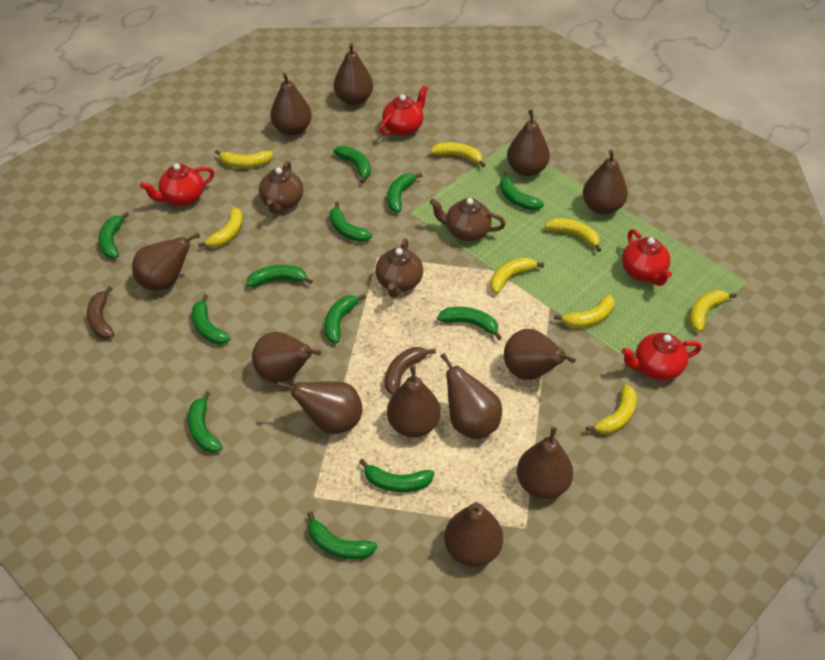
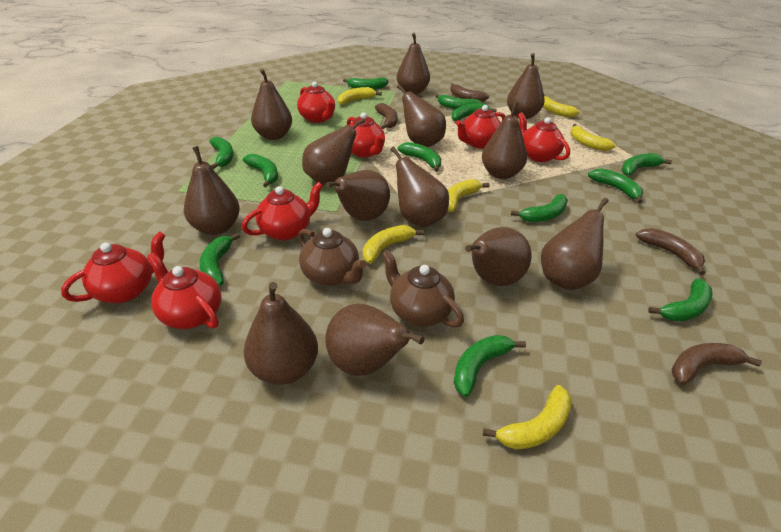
brown banana: [87,286,114,339] [385,347,436,395] = 2 -> [375,103,397,129] [450,83,489,102] [636,228,705,275] [671,343,762,385] = 4
brown pear: [132,233,200,290] [252,332,321,383] [270,73,312,136] [277,381,363,434] [334,43,373,105] [387,366,440,437] [440,353,502,439] [444,502,503,567] [504,329,576,380] [507,110,550,176] [517,427,573,499] [583,150,628,215] = 12 -> [184,146,240,235] [244,282,318,385] [251,69,292,140] [302,118,365,185] [325,170,390,221] [325,304,425,376] [390,146,449,227] [397,33,430,94] [397,84,446,147] [465,227,531,286] [482,101,527,179] [507,53,545,119] [541,198,609,290] = 13
brown teapot: [259,161,304,214] [375,238,423,298] [429,198,506,241] = 3 -> [298,228,367,286] [382,250,464,328] = 2
red teapot: [140,163,215,206] [380,86,428,136] [621,333,702,381] [622,229,672,286] = 4 -> [61,231,166,303] [148,252,221,329] [242,182,323,241] [297,81,335,123] [347,112,385,158] [456,105,505,148] [518,112,570,162] = 7
yellow banana: [198,207,243,248] [215,150,273,168] [430,142,486,167] [490,257,544,294] [545,218,601,252] [554,295,615,328] [586,385,637,434] [690,290,737,332] = 8 -> [338,87,382,105] [363,225,424,263] [448,179,490,212] [483,385,572,450] [543,95,580,117] [570,124,616,151] = 6

